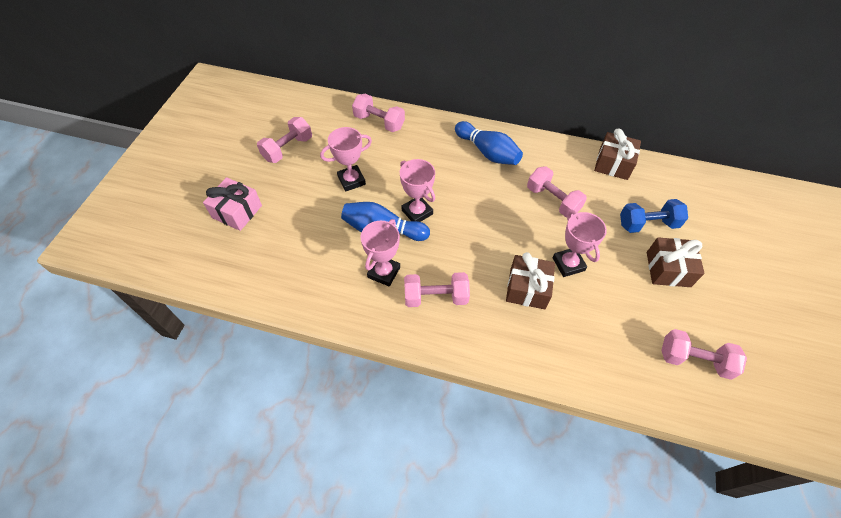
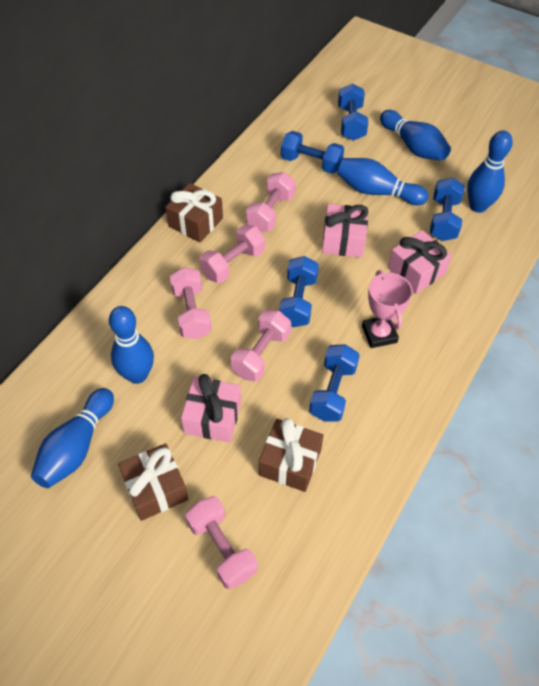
blue bowling pin: [341,202,430,241] [455,121,523,165] = 2 -> [31,388,114,488] [109,306,154,384] [337,158,428,205] [380,110,451,161] [467,131,513,213] = 5
blue dumbbell: [620,199,688,233] = 1 -> [279,256,319,327] [281,131,344,174] [309,344,360,422] [338,83,368,141] [430,177,465,241] = 5
pink gift: [203,177,262,231] = 1 -> [181,374,241,442] [322,204,369,258] [388,230,452,294] = 3
pink trophy: [320,127,372,192] [360,219,400,287] [400,159,435,222] [553,210,607,277] = 4 -> [362,270,413,348] = 1

